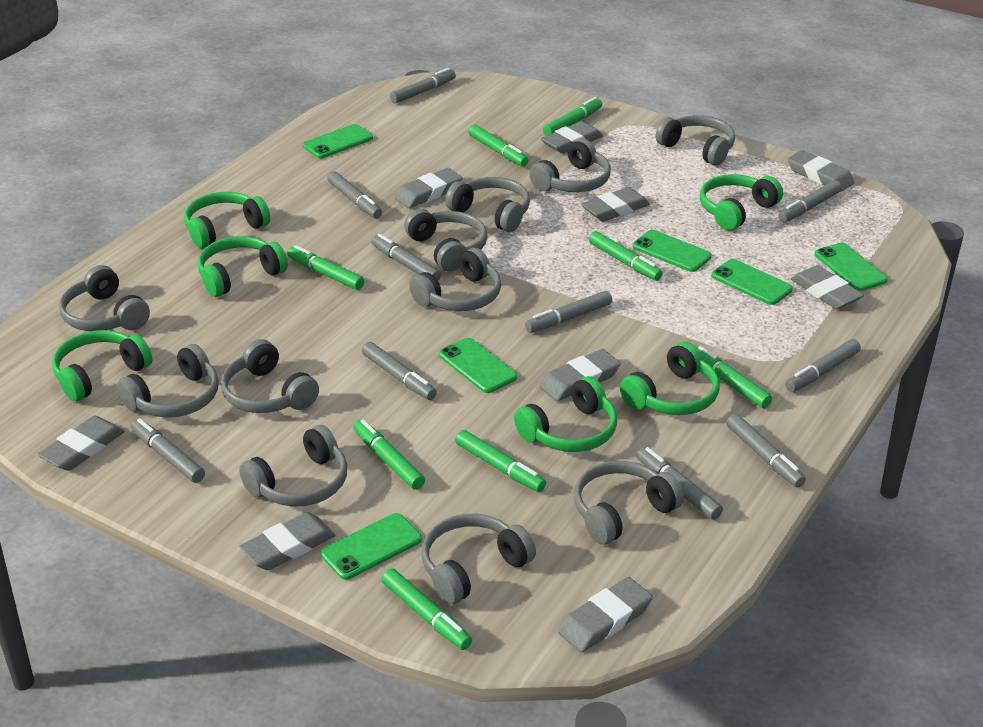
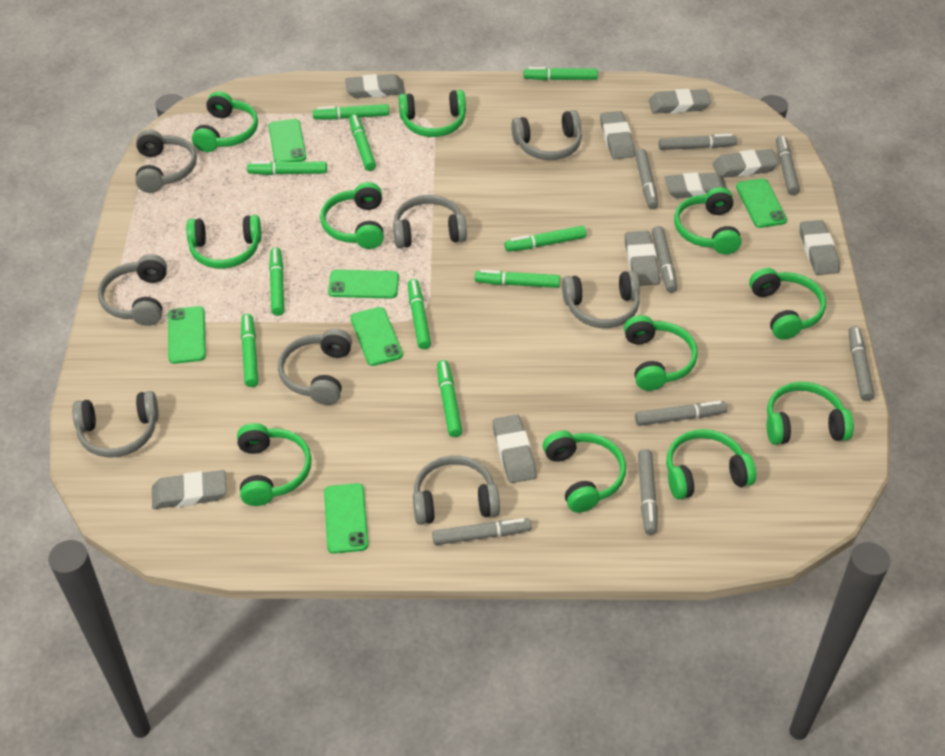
green headphones: [52,330,152,402] [184,192,270,248] [198,236,288,297] [514,376,617,452] [620,342,720,415] [700,174,783,230] = 6 -> [186,215,262,269] [192,91,258,152] [237,423,312,506] [320,182,384,249] [399,90,466,137] [543,430,626,513] [624,315,698,391] [666,429,756,500] [674,187,741,254] [749,268,826,340] [767,382,854,445] = 11
green marker: [287,245,364,290] [353,419,425,490] [381,568,472,650] [455,430,546,492] [468,125,529,166] [543,97,602,136] [589,231,663,281] [696,346,772,408] = 8 -> [241,314,258,387] [247,161,327,175] [269,247,284,316] [313,104,389,120] [349,115,376,171] [408,279,431,349] [437,360,462,437] [475,270,560,288] [504,226,586,252] [524,67,598,80] = 10
grey headphones: [59,265,150,331] [117,344,219,417] [221,339,319,413] [239,425,347,507] [404,209,488,272] [409,248,501,311] [422,514,536,604] [445,177,530,232] [529,139,611,192] [574,461,684,545] [656,115,735,166] = 11 -> [72,391,159,458] [98,254,167,326] [135,130,197,193] [278,328,352,405] [393,195,467,248] [413,456,500,525] [511,110,582,160] [562,271,640,328] = 8
grey marker: [131,418,205,483] [327,171,382,219] [362,342,437,400] [371,234,441,281] [390,68,456,104] [525,291,612,333] [636,447,723,520] [726,414,806,488] [778,180,842,222] [785,339,861,392] = 10 -> [432,518,531,545] [635,148,658,209] [635,401,727,426] [638,449,658,535] [652,226,677,293] [659,134,737,150] [776,135,800,195] [848,326,875,401] = 8

